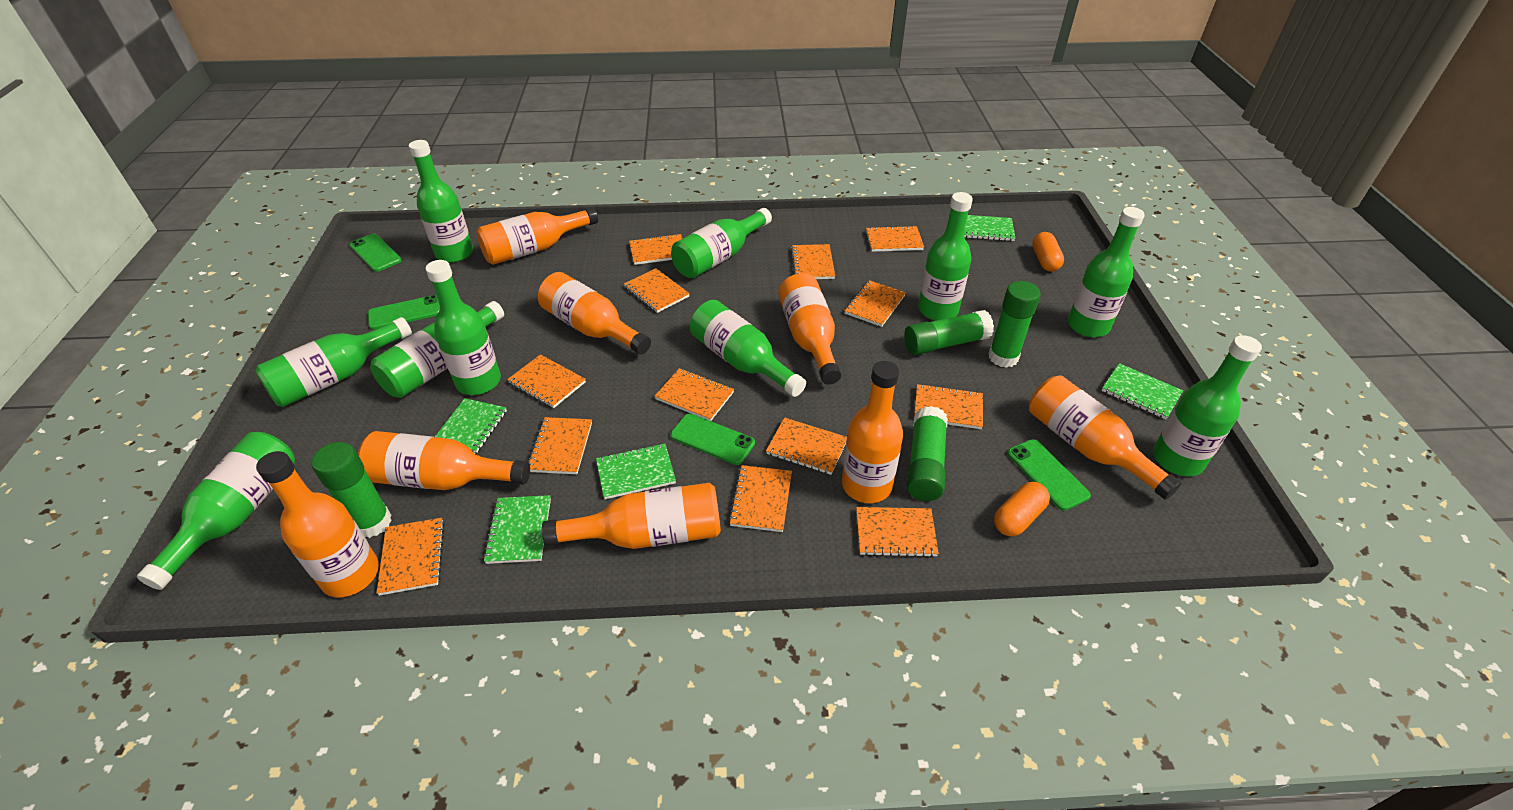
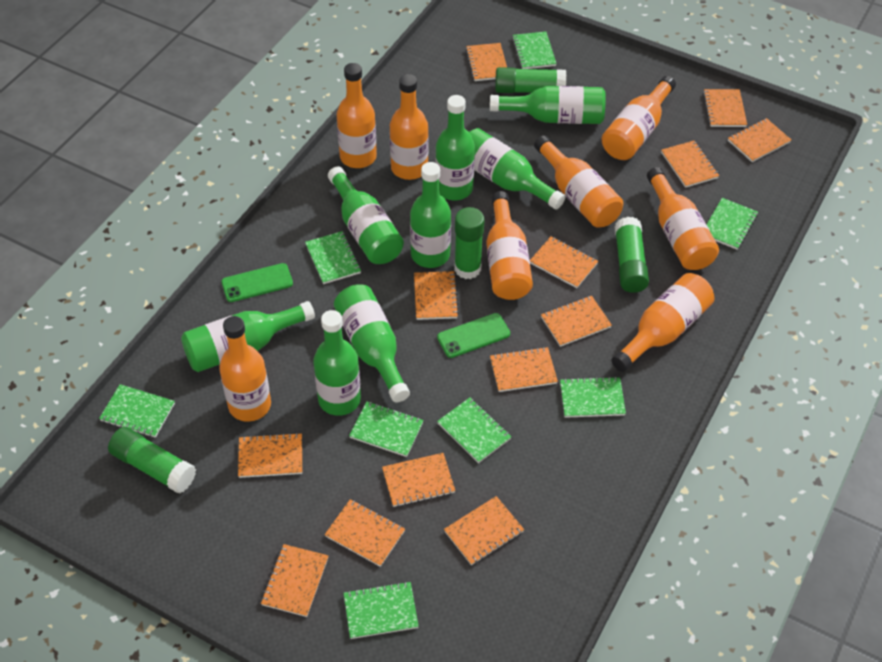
green bottle: [137,432,295,590] [255,317,412,407] [370,301,504,398] [409,140,473,263] [426,260,501,395] [671,208,772,278] [690,300,806,397] [918,192,973,321] [1068,207,1145,337] [1153,335,1262,476] = 10 -> [181,301,315,372] [313,310,361,416] [328,166,404,264] [334,284,410,402] [410,162,451,268] [435,95,475,200] [469,128,565,210] [490,86,606,124] = 8
green notebook: [435,398,507,455] [483,495,551,564] [596,443,676,499] [964,215,1015,241] [1102,363,1183,419] = 5 -> [99,384,175,438] [305,231,361,284] [344,582,419,639] [349,401,424,457] [437,398,511,463] [512,31,557,69] [560,377,626,418] [706,198,758,250] = 8
green phone: [350,234,402,272] [368,295,440,330] [670,414,755,465] [1007,439,1091,511] = 4 -> [222,263,293,302] [437,313,510,358] = 2
orange capsule: [994,482,1050,536] [1033,232,1064,272] = 2 -> none = 0

